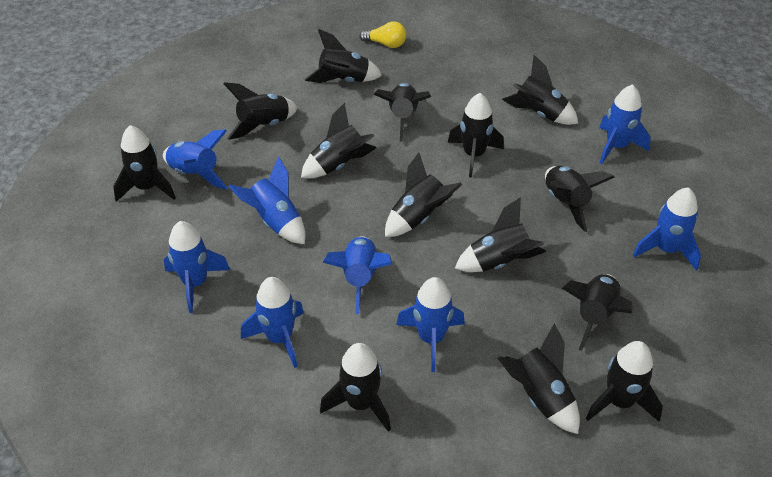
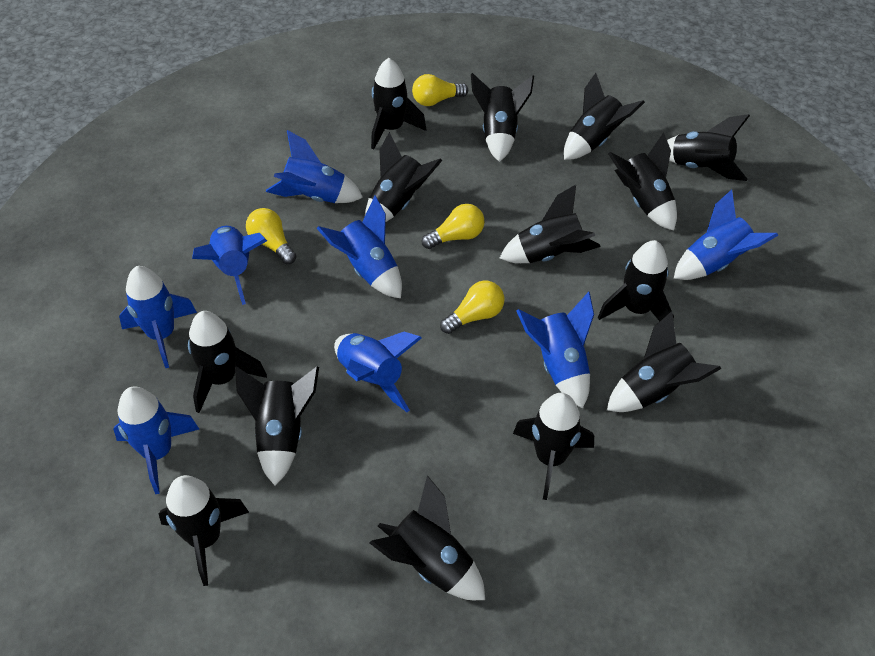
yellow light bulb: [359,22,406,48] = 1 -> [246,208,296,264] [412,74,468,106] [422,204,485,249] [440,281,504,334] = 4

